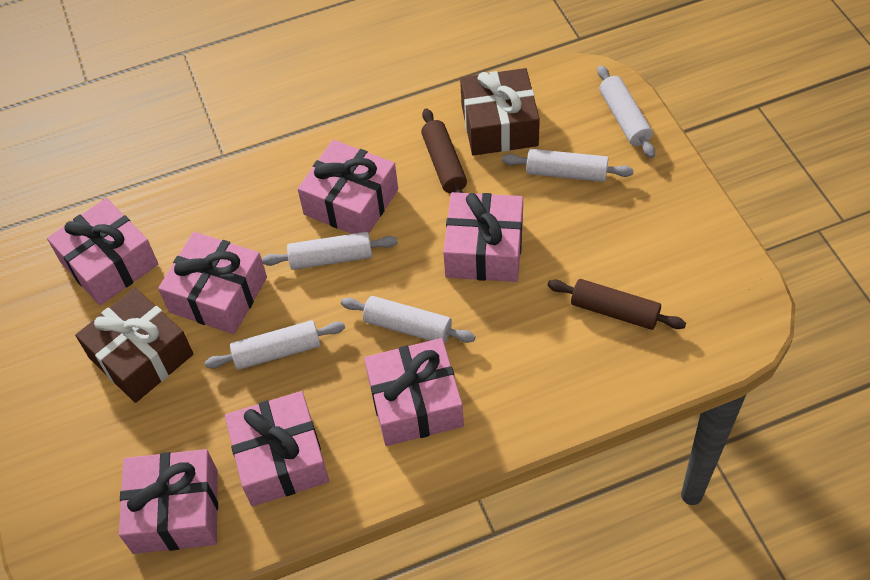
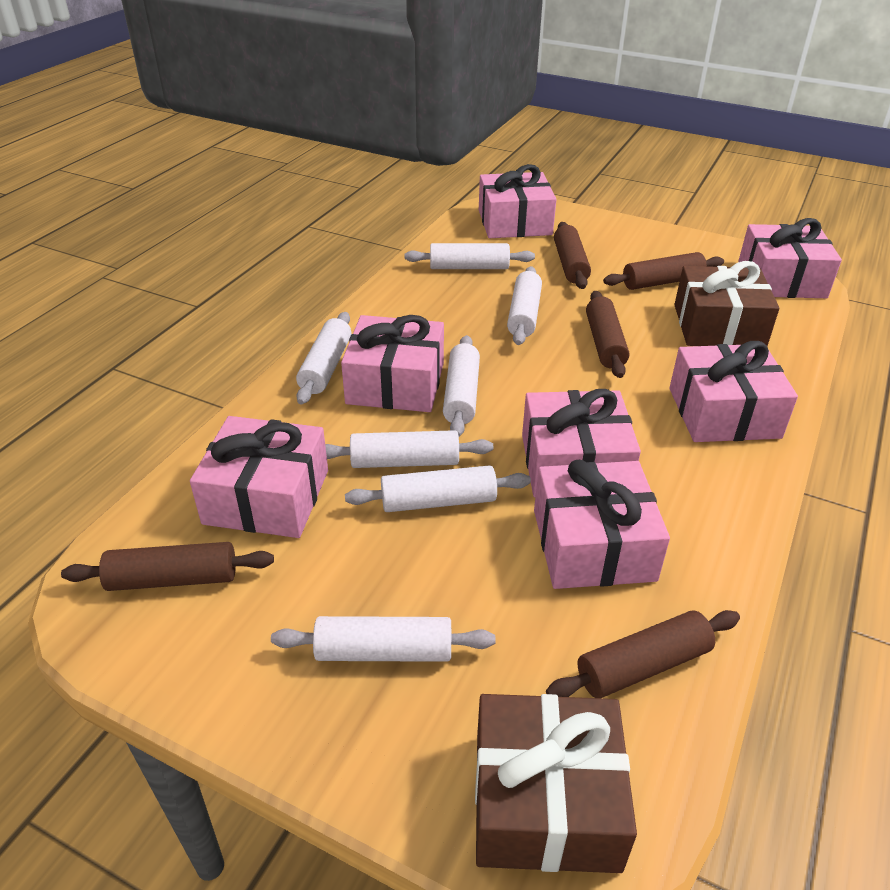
brown rolling pin: [421,108,467,193] [547,279,686,330] = 2 -> [61,542,274,591] [546,610,740,698] [554,222,591,289] [586,291,629,378] [603,252,724,290] = 5
white rolling pin: [205,320,345,370] [262,232,398,270] [341,296,476,344] [502,149,634,182] [598,65,655,158] = 5 -> [271,616,495,662] [296,312,352,404] [325,430,493,468] [345,465,531,512] [404,243,535,269] [443,335,480,436] [507,266,542,345] = 7

